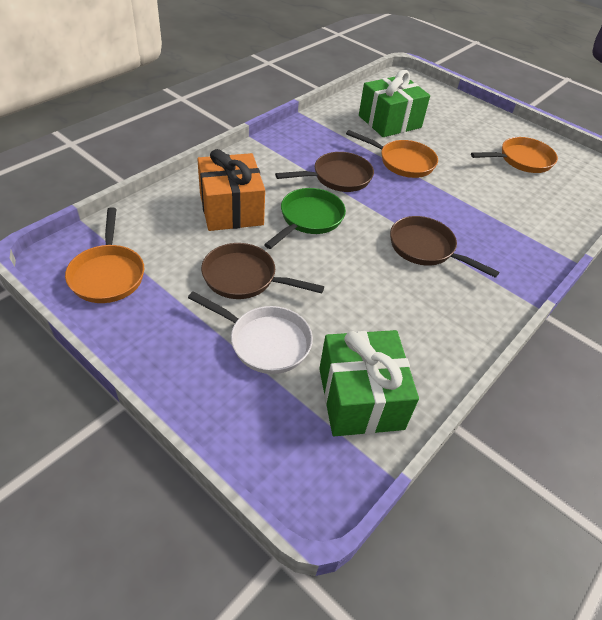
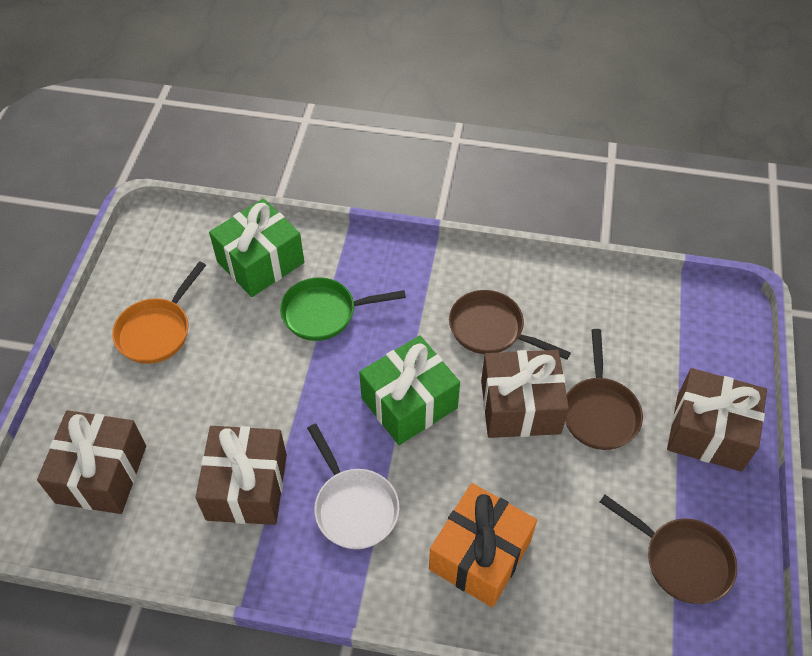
brown gift: none = 0 -> [37,410,146,514] [195,426,287,525] [481,350,569,438] [667,368,767,472] = 4
orange pan: [65,207,144,303] [346,130,438,178] [471,137,558,173] = 3 -> [112,261,206,364] = 1

